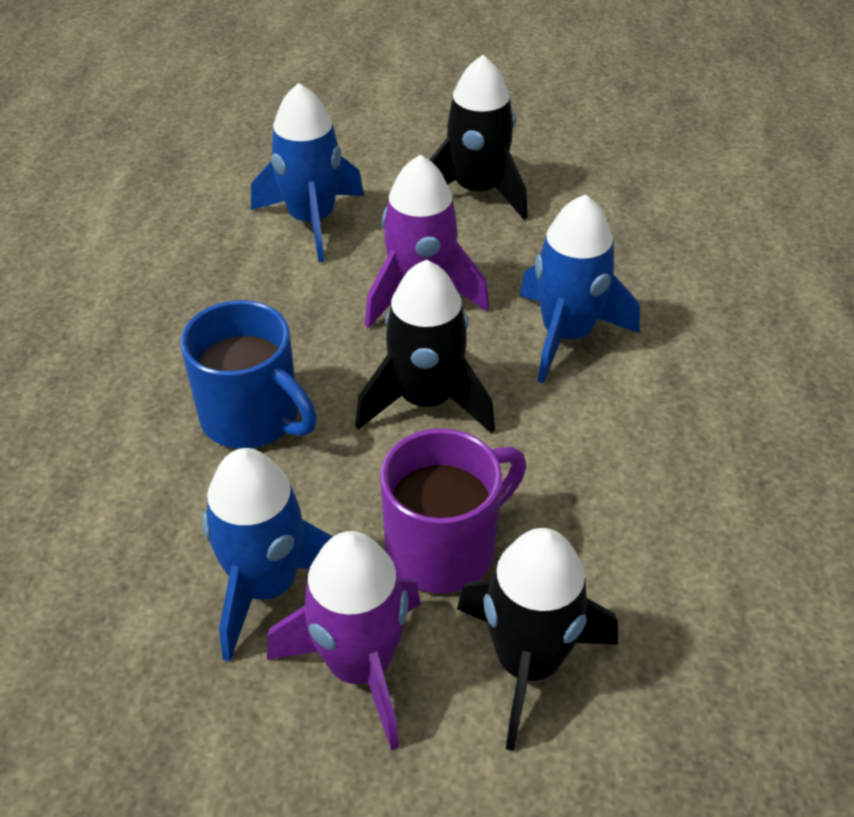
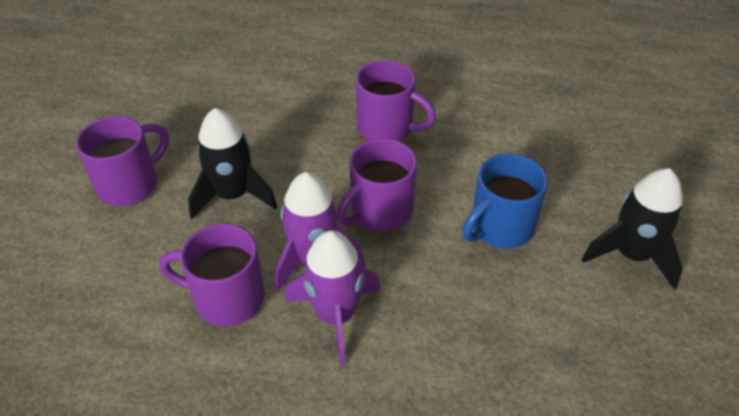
black rocket: [355,260,495,433] [430,55,528,220] [457,528,618,751] = 3 -> [188,108,277,219] [581,168,683,289] = 2
blue rocket: [202,448,333,662] [251,83,364,263] [520,195,640,383] = 3 -> none = 0
purple mug: [380,428,526,593] = 1 -> [76,116,169,206] [159,223,265,327] [337,138,417,231] [356,60,436,141] = 4

